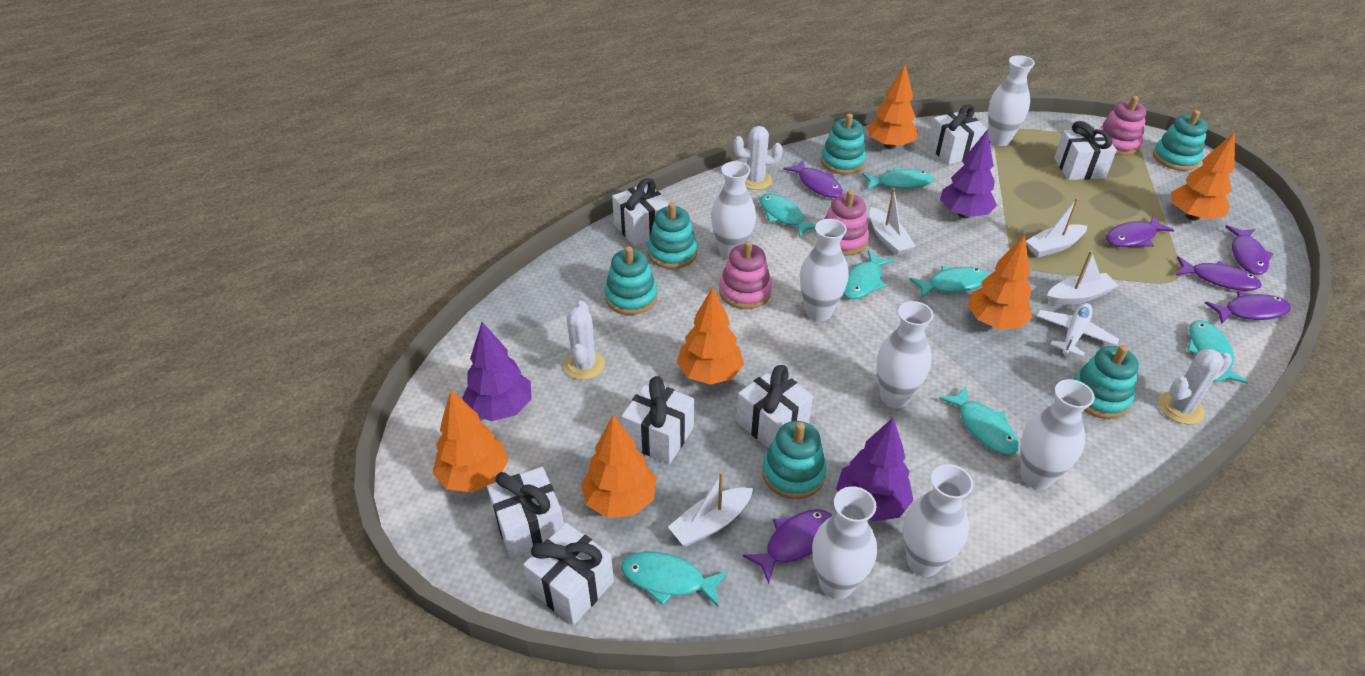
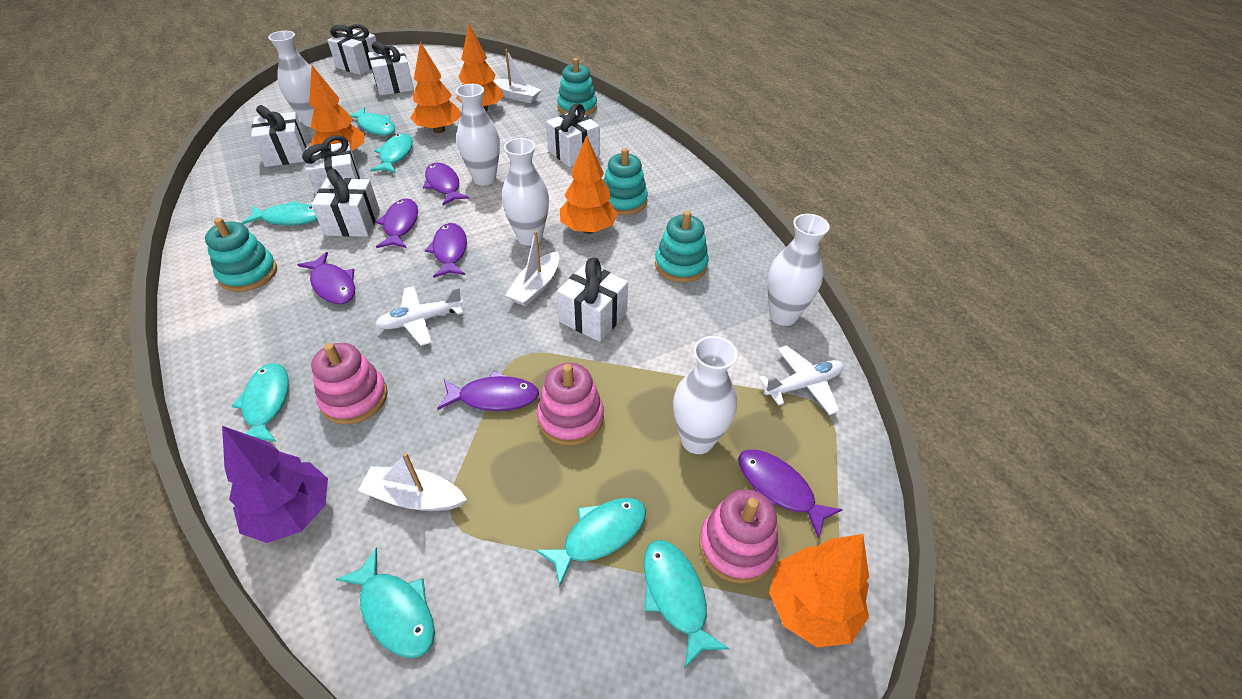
orange tree: [433,390,508,492] [581,415,656,518] [677,287,744,385] [867,64,918,149] [967,235,1033,329] [1171,132,1235,221] = 6 -> [309,65,365,151] [411,42,461,133] [456,24,504,111] [560,135,618,234] [769,534,869,647] = 5
purple tree: [462,322,532,421] [836,418,914,522] [940,130,997,218] = 3 -> [222,426,328,543] = 1
turquoise stacking toy: [605,246,657,315] [648,203,697,269] [762,421,826,499] [821,114,866,174] [1073,345,1139,419] [1153,110,1208,171] = 6 -> [205,218,277,292] [557,58,597,116] [603,148,648,215] [655,211,709,283] = 4
white boat: [668,471,753,546] [869,188,916,256] [1026,198,1087,257] [1047,251,1119,305] = 4 -> [358,452,467,511] [494,49,541,103] [505,231,559,307] = 3
white cactus: [564,301,605,380] [733,126,783,190] [1159,349,1232,424] = 3 -> none = 0
white plane: [1036,303,1119,357] = 1 -> [375,286,463,346] [758,345,844,415] = 2
white vase: [711,161,756,260] [800,219,849,321] [812,486,877,599] [877,301,934,408] [903,464,973,577] [988,55,1035,146] [1020,379,1095,490] = 7 -> [268,31,314,127] [456,84,500,185] [502,138,549,246] [673,336,737,454] [767,214,829,326] = 5

